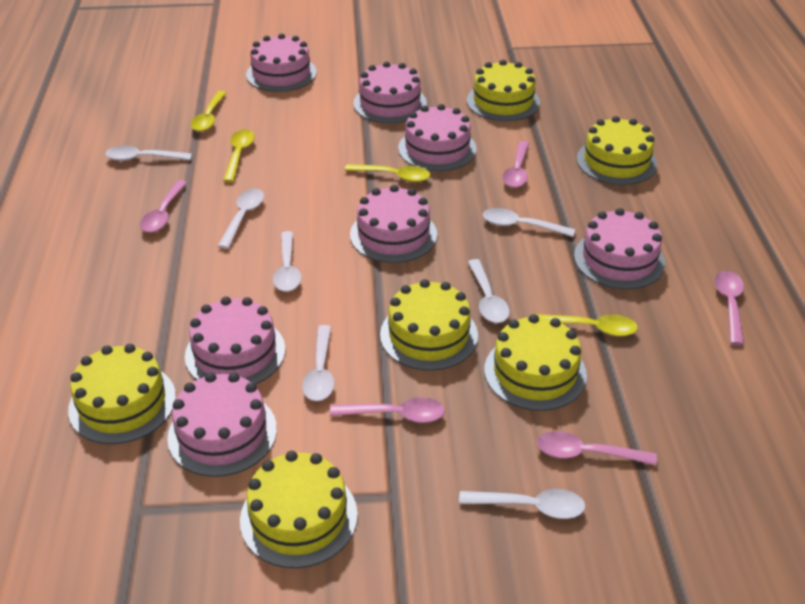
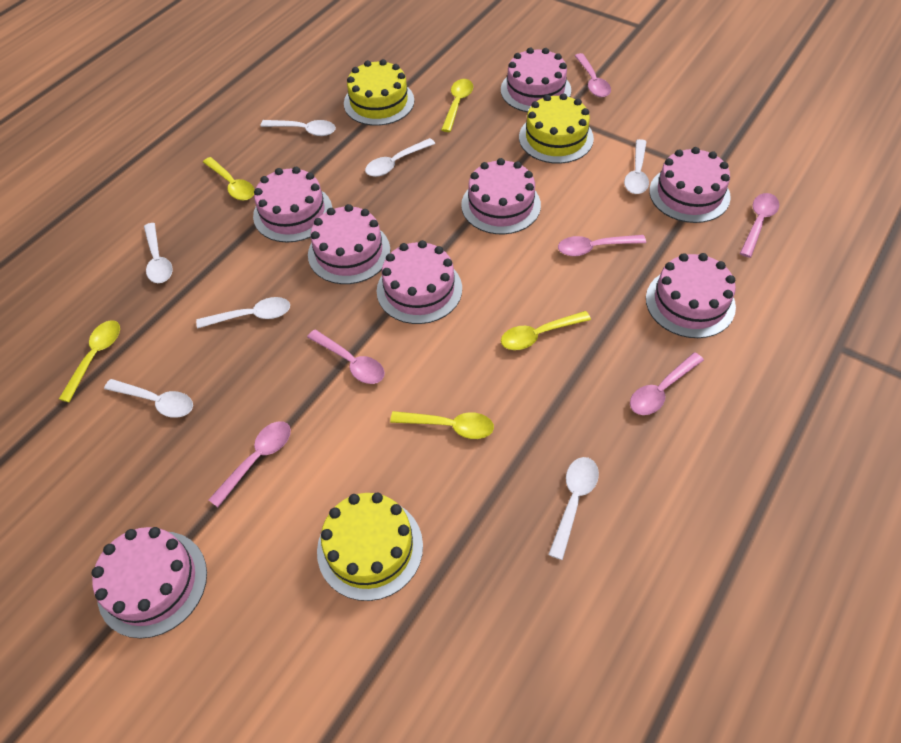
pink cake: [167,373,277,477] [185,297,285,384] [246,33,317,92] [350,185,437,263] [353,62,427,123] [398,104,477,171] [574,208,665,289] = 7 -> [92,527,207,639] [253,167,332,243] [308,204,390,284] [377,240,462,324] [461,158,541,234] [501,47,571,112] [646,253,736,338] [649,147,731,223] = 8
pink spoon: [140,180,187,233] [330,397,445,423] [502,141,529,188] [537,431,657,465] [714,271,744,345] = 5 -> [208,421,291,507] [307,329,385,384] [558,235,646,256] [575,53,611,97] [630,352,704,415] [740,193,779,258] = 6
yellow cake: [68,344,176,444] [240,451,358,568] [380,279,478,371] [467,60,540,121] [484,314,587,411] [577,116,657,185] = 6 -> [317,493,423,601] [344,59,414,126] [519,93,594,164] = 3
yellow spoon: [191,91,227,132] [223,129,255,182] [345,164,430,182] [536,314,638,337] = 4 -> [59,320,120,402] [203,157,255,201] [390,411,494,439] [441,79,473,132] [501,311,591,350] = 5

